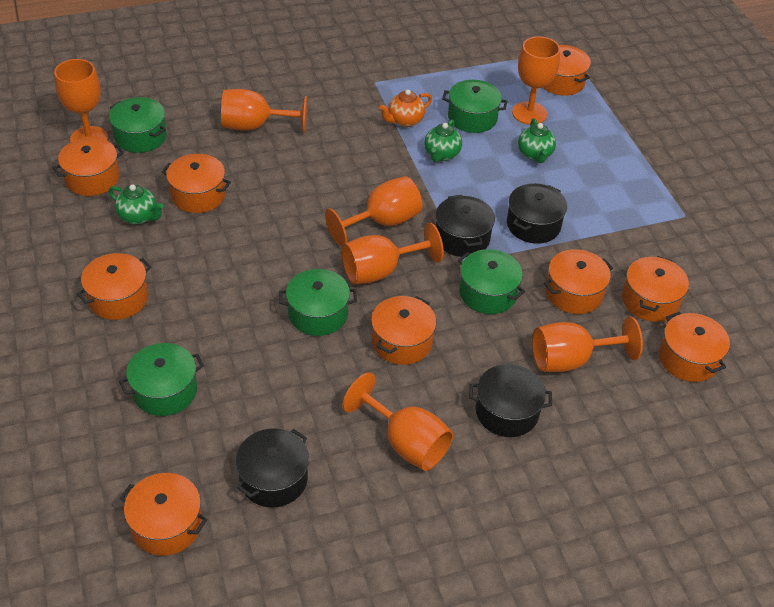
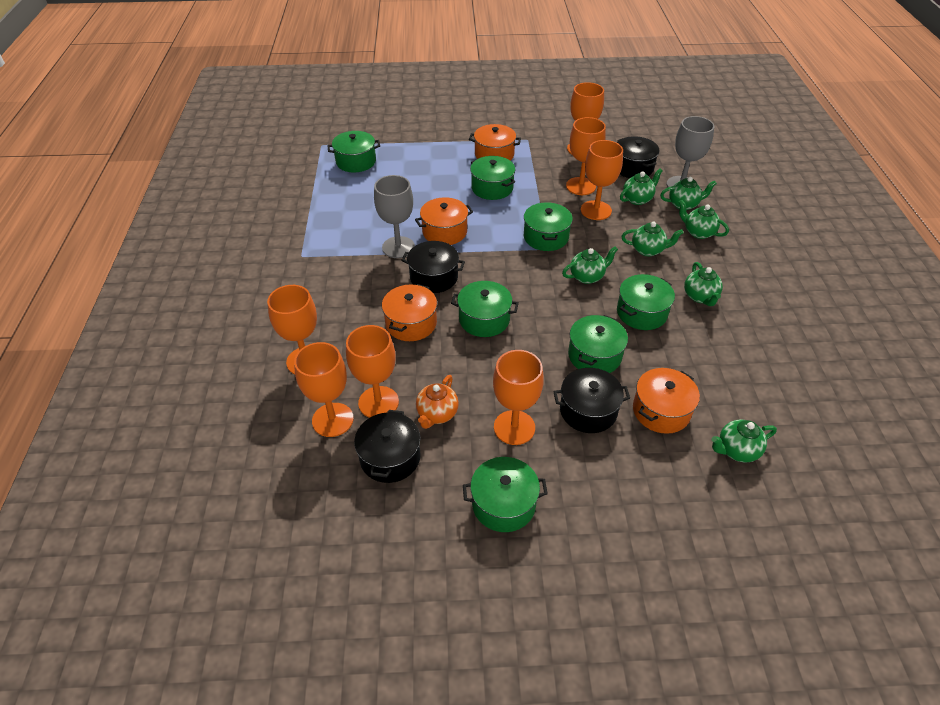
green pot: [109,97,167,153] [119,343,204,416] [279,269,357,336] [442,80,507,133] [458,249,525,314] = 5 -> [328,131,380,173] [451,281,519,337] [463,457,548,532] [470,156,515,200] [524,202,573,251] [568,315,628,373] [617,274,675,330] = 7
green teapot: [109,184,164,224] [424,119,462,162] [518,118,556,163] = 3 -> [562,246,618,284] [620,169,663,205] [621,222,683,256] [660,177,717,210] [679,200,729,239] [684,262,723,306] [712,420,777,462] = 7
grey goblet: none = 0 -> [374,175,415,258] [667,116,714,187] = 2
orange pot: [53,137,124,196] [77,253,151,320] [119,473,208,556] [162,154,231,213] [371,296,436,365] [543,45,591,96] [544,249,613,314] [622,256,689,322] [659,312,730,382] = 9 -> [382,284,437,341] [415,197,473,245] [469,124,521,161] [633,368,700,434] = 4

